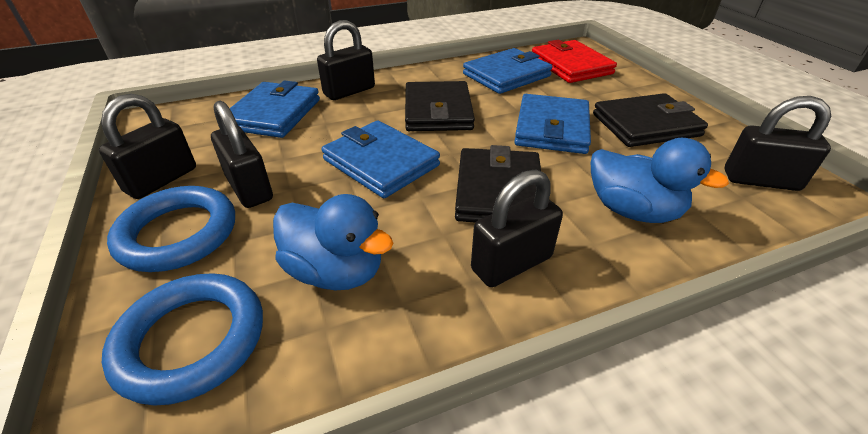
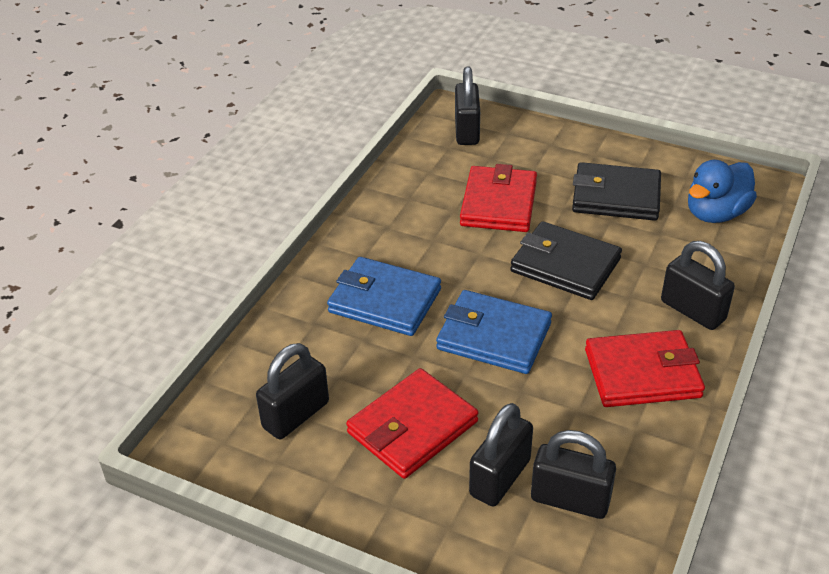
black wallet: [405,81,475,131] [455,145,541,223] [593,93,708,147] = 3 -> [510,221,622,300] [572,162,661,221] = 2
blue duck: [273,194,393,290] [591,138,729,223] = 2 -> [688,160,757,223] = 1
blue ring: [102,273,263,406] [107,186,235,272] = 2 -> none = 0
blue wallet: [230,81,320,138] [322,120,440,198] [463,48,553,94] [514,94,591,154] = 4 -> [327,257,441,336] [436,290,552,374] = 2
red wallet: [532,40,617,83] = 1 -> [346,368,478,479] [460,164,537,232] [585,330,705,407] = 3

